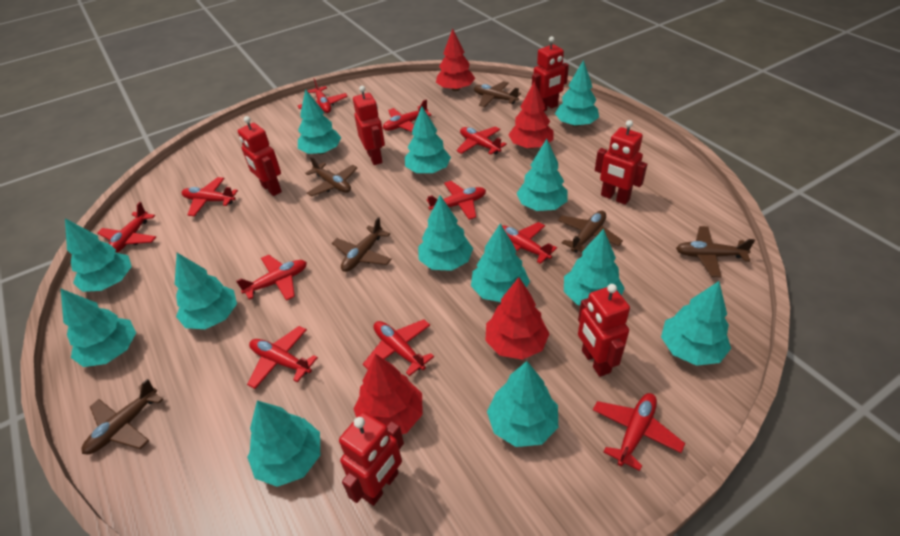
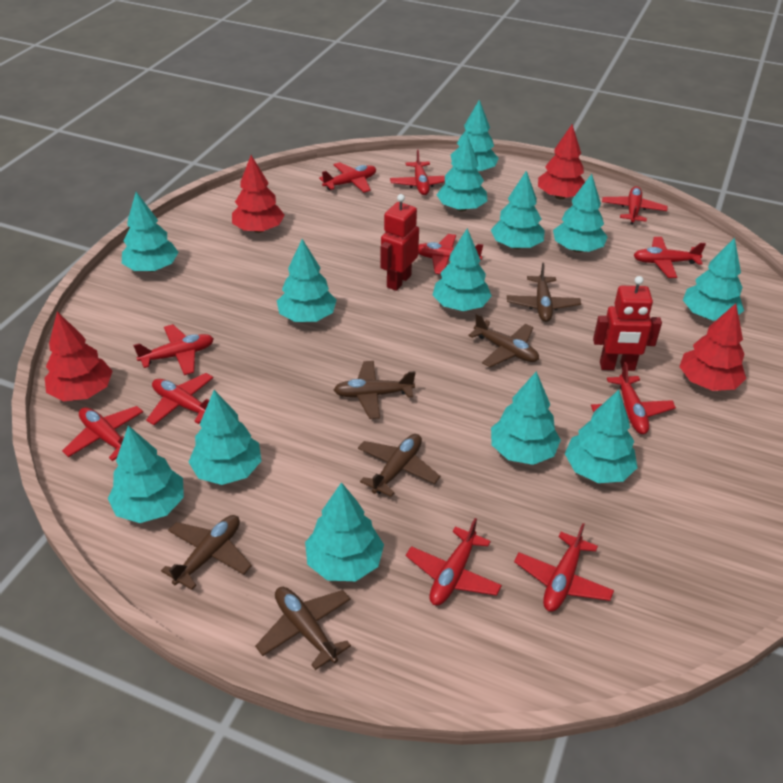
red robot: [238,116,282,196] [339,412,404,506] [353,86,385,165] [532,36,569,111] [578,284,630,377] [595,120,647,205] = 6 -> [380,194,419,291] [593,276,662,371] = 2

